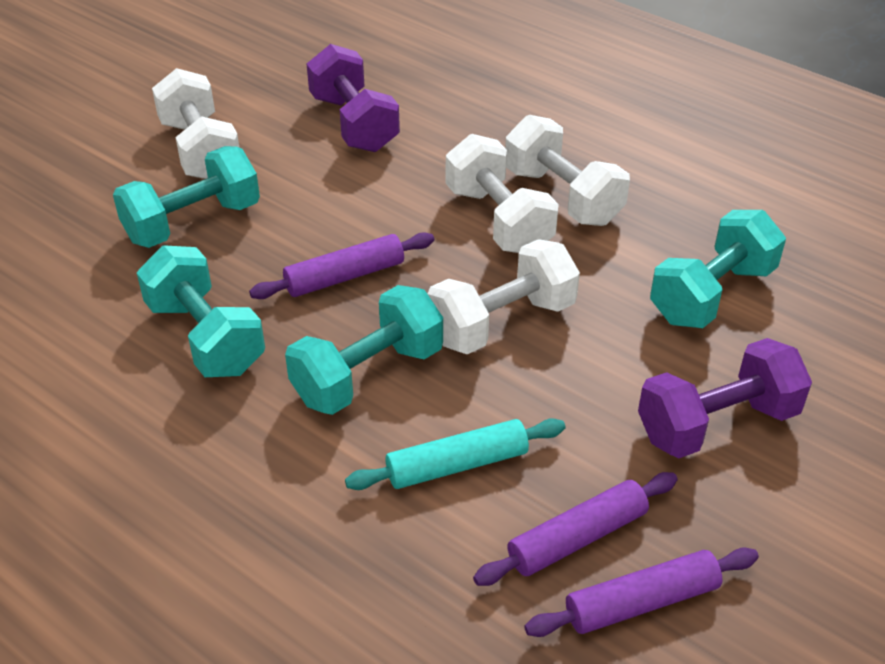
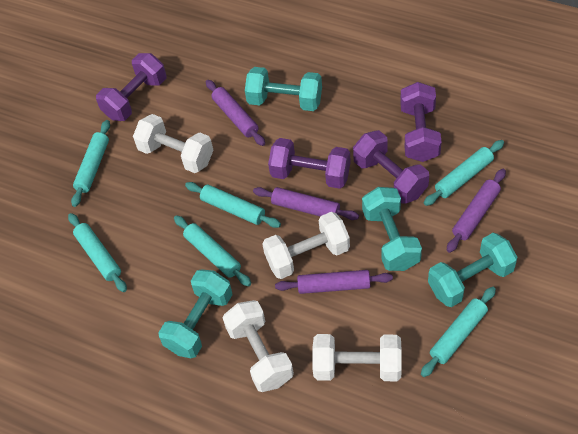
purple dumbbell: [307,44,400,152] [638,338,812,458] = 2 -> [96,53,166,121] [268,138,351,189] [353,130,429,204] [400,82,441,162] = 4
purple rolling pin: [249,232,434,299] [473,472,678,586] [524,547,759,637] = 3 -> [206,80,265,146] [253,187,359,220] [275,270,393,294] [447,169,506,253] = 4
turquoise rolling pin: [345,418,565,490] = 1 -> [68,213,127,292] [71,120,110,207] [174,215,251,286] [185,182,281,228] [421,287,496,377] [424,140,504,206] = 6

